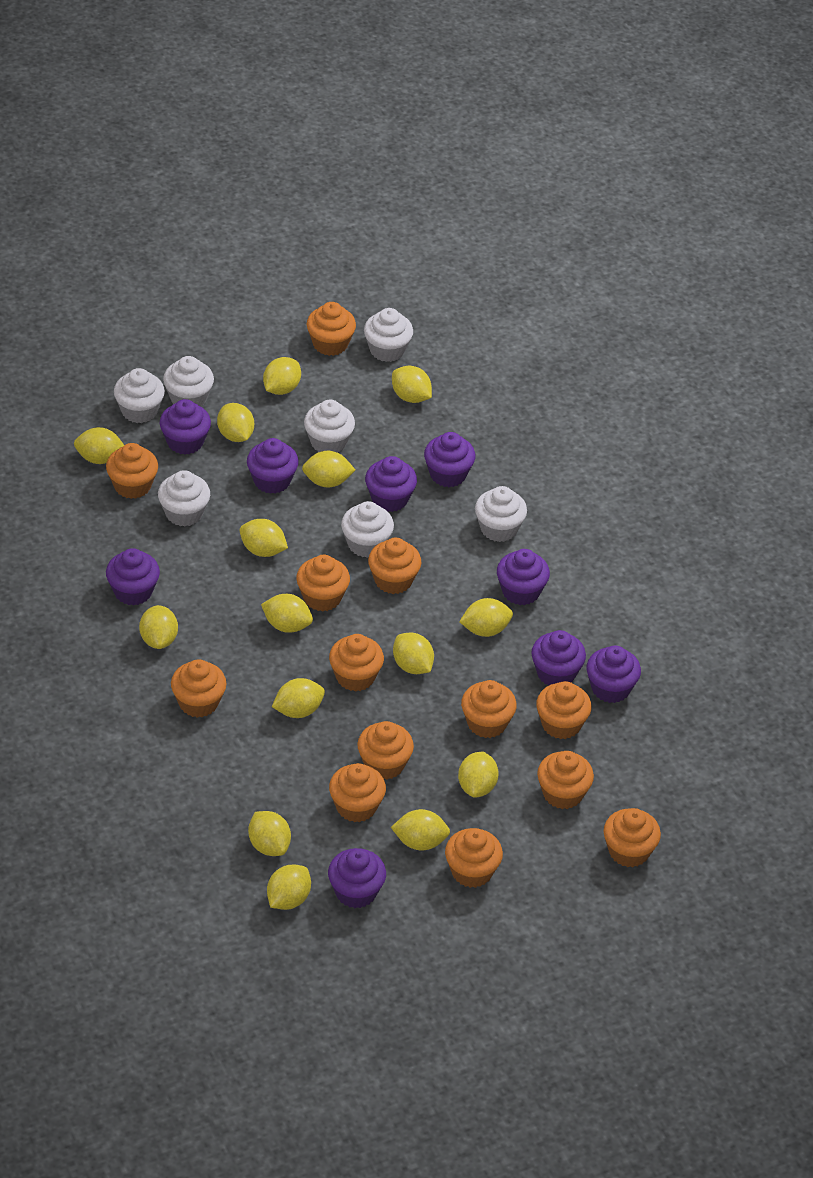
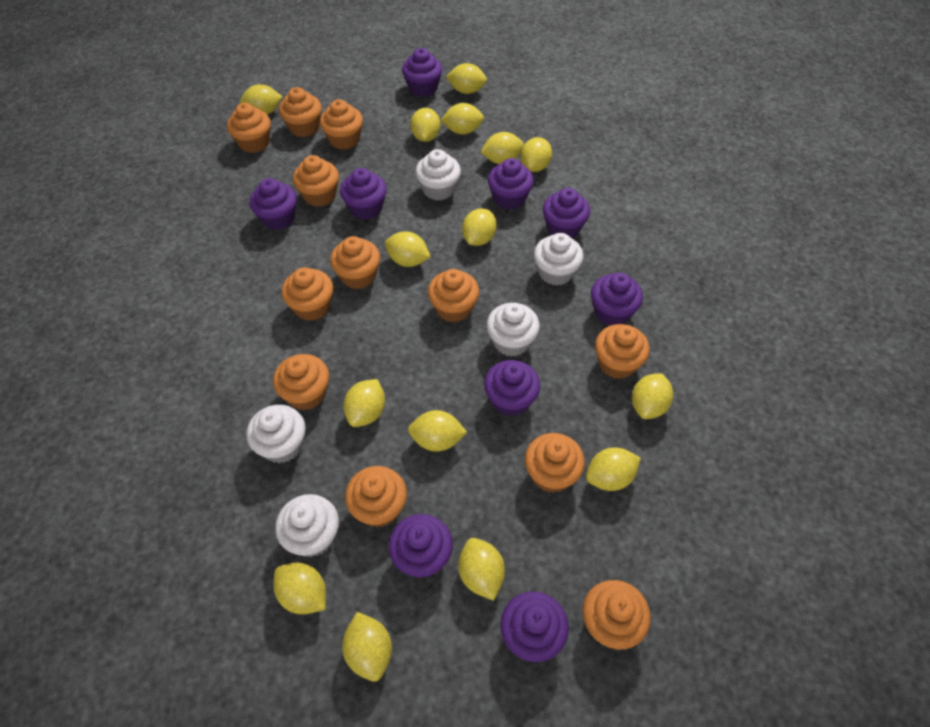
orange cupcake: [106,443,158,499] [171,659,226,718] [296,555,350,612] [307,302,356,356] [329,634,384,692] [329,763,386,822] [357,721,414,780] [368,538,421,594] [445,828,503,888] [461,680,517,738] [536,681,592,739] [537,751,594,809] [603,808,661,867] = 13 -> [227,103,271,153] [273,354,329,410] [279,87,322,137] [281,267,333,321] [293,155,339,207] [320,99,363,150] [330,236,380,289] [345,466,407,527] [428,269,479,322] [525,433,585,493] [583,580,651,649] [595,324,650,379] = 12
white cupcake: [114,368,165,423] [158,470,210,526] [163,356,214,406] [304,400,355,452] [341,501,394,558] [364,308,413,362] [475,486,527,542] = 7 -> [246,405,306,463] [275,494,339,557] [415,149,461,201] [487,303,540,357] [534,233,584,286] = 5

